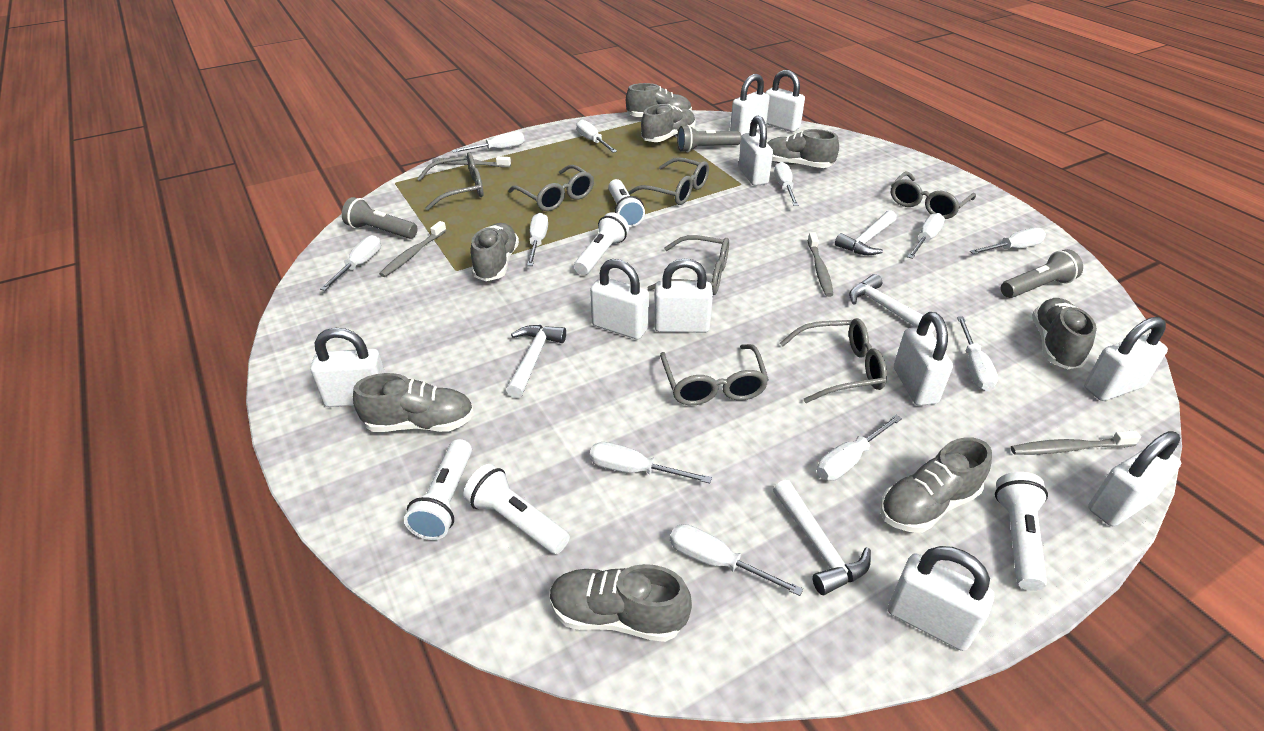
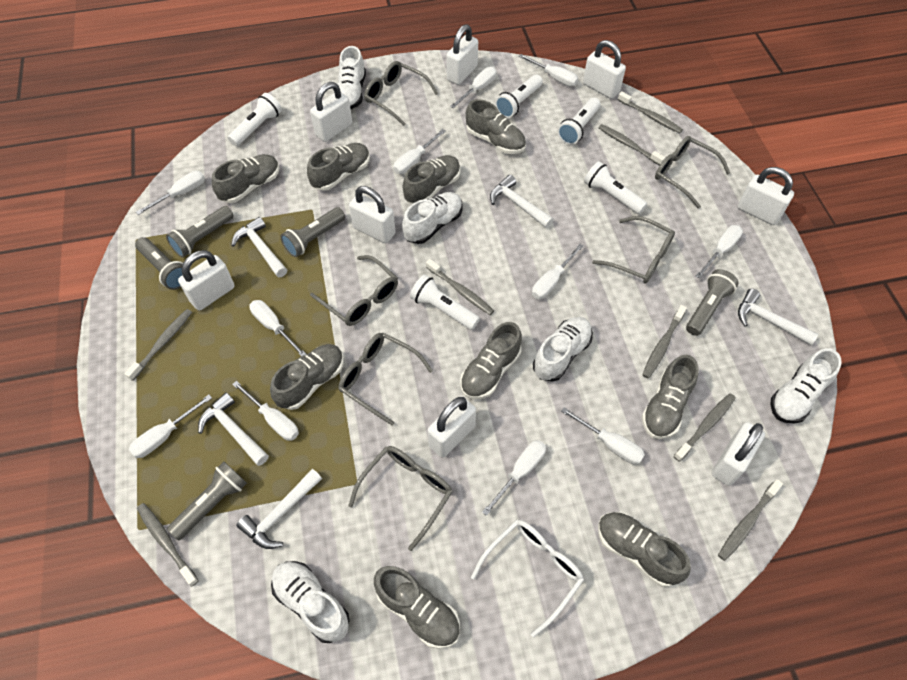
grey flashlight: [342,197,418,239] [677,125,741,153] [1001,249,1083,298] = 3 -> [135,237,183,290] [166,206,234,258] [167,462,247,540] [280,207,345,257] [686,269,739,336] = 5
grey glasses: [417,152,483,211] [508,165,594,211] [628,157,709,205] [648,235,729,295] [660,344,769,405] [780,318,887,403] [891,171,976,219] = 7 -> [310,255,398,326] [338,333,433,426] [348,446,452,551] [364,61,438,126] [592,216,675,284] [655,136,730,209] = 6
grey shoe: [353,373,474,432] [471,223,519,281] [550,564,692,642] [626,83,692,117] [641,104,695,142] [767,129,839,168] [880,437,992,533] [1032,298,1097,370] = 8 -> [212,154,280,203] [270,344,344,410] [307,143,370,191] [374,566,460,649] [403,155,460,204] [460,322,522,399] [466,99,526,154] [598,512,691,587] [642,355,699,439] = 9
grey toothbrush: [379,221,446,277] [432,156,511,168] [808,232,833,297] [1011,430,1141,455] = 4 -> [124,309,192,381] [137,503,199,587] [426,259,494,315] [599,124,665,166] [617,91,683,134] [642,305,687,378] [674,393,736,462] [718,479,783,561] = 8
white glasses: none = 0 -> [471,520,584,637] = 1
white hammer: [506,325,566,398] [773,480,871,595] [835,210,897,255] [849,274,936,333] = 4 -> [198,392,269,466] [231,217,287,277] [236,469,322,549] [490,175,554,228] [738,288,818,345] = 5
white padlock: [311,328,385,407] [590,259,649,340] [654,258,713,333] [730,74,770,136] [739,115,773,186] [765,70,805,132] [888,546,994,651] [894,312,953,406] [1084,317,1168,401] [1088,431,1181,526] = 10 -> [178,250,235,311] [310,82,352,142] [349,186,395,243] [428,397,476,458] [446,24,478,85] [583,40,626,99] [712,422,765,486] [738,167,794,225] = 8
white shoe: none = 0 -> [271,561,350,643] [337,46,366,109] [402,192,462,244] [533,317,593,382] [771,348,842,424] = 5

